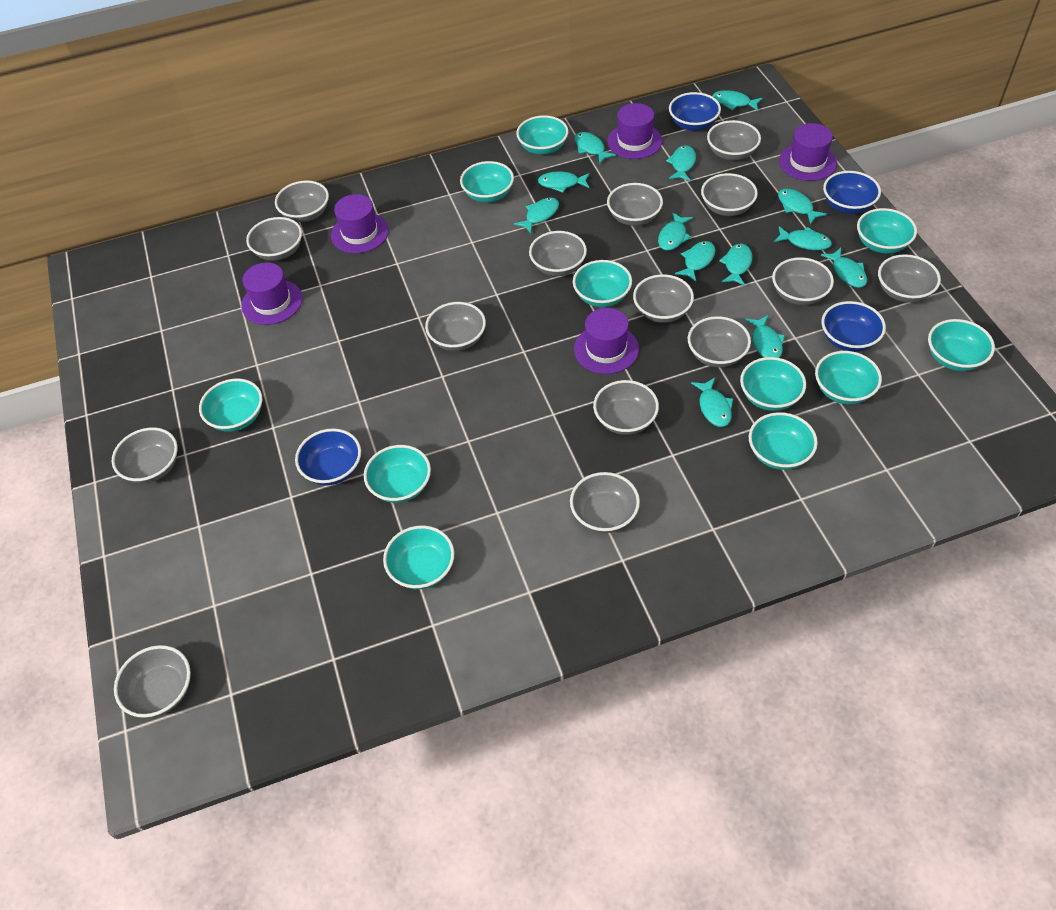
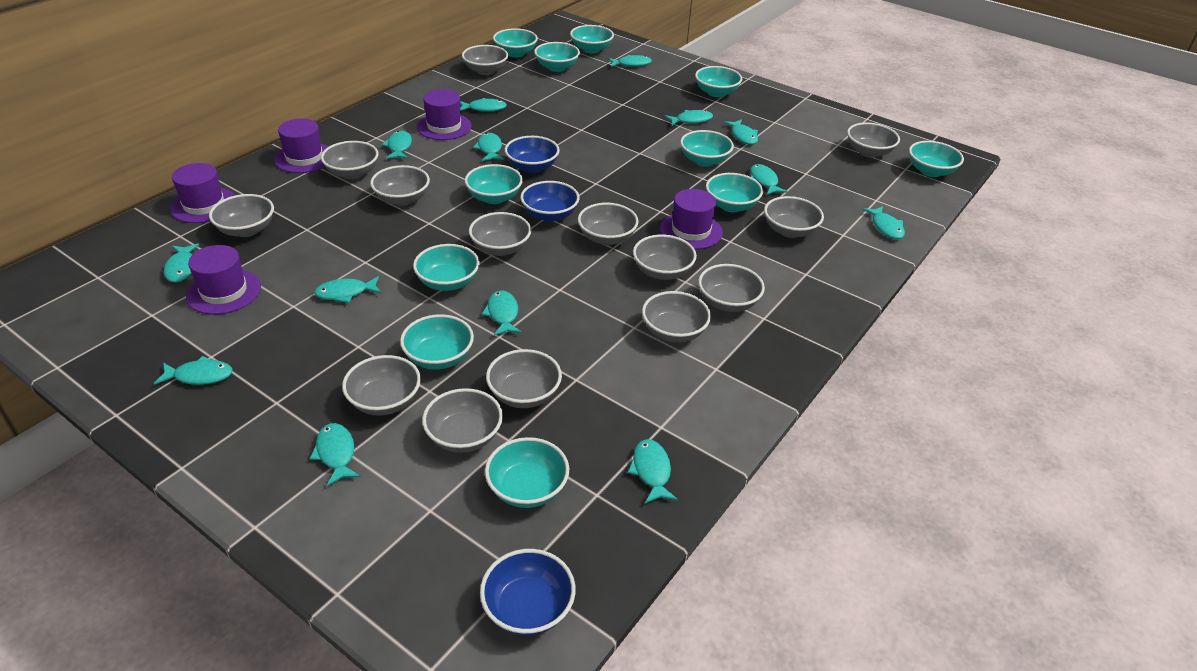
blue bowl: [295,428,361,485] [669,92,721,131] [822,301,886,352] [823,171,881,214] = 4 -> [480,549,576,636] [505,136,560,173] [520,181,580,222] = 3
grey bowl: [112,427,178,483] [114,645,191,718] [246,217,302,261] [275,180,329,222] [425,302,486,351] [529,231,587,276] [570,472,640,533] [593,380,659,435] [607,183,663,226] [633,274,694,323] [688,316,751,368] [701,173,758,216] [707,120,761,160] [772,257,834,305] [878,254,941,303] = 15 -> [209,194,274,237] [321,141,379,179] [342,355,421,416] [370,165,430,206] [422,388,503,453] [462,45,508,75] [469,212,531,256] [486,349,562,408] [578,203,639,245] [633,234,697,280] [642,291,711,343] [698,264,765,312] [764,196,824,238] [847,122,900,158] = 14
turquoise fish: [514,197,559,233] [538,171,590,193] [574,132,616,164] [658,212,693,251] [666,145,696,181] [675,241,715,282] [691,378,733,427] [712,90,763,111] [719,244,752,286] [745,315,785,358] [774,226,832,250] [778,189,827,224] [821,248,867,288] = 13 -> [154,356,233,385] [164,244,199,283] [310,423,361,486] [314,276,381,303] [382,131,412,159] [460,98,507,112] [473,133,504,161] [482,290,521,336] [608,55,652,67] [627,439,678,504] [665,110,713,126] [724,119,758,145] [750,164,787,195] [862,206,905,239] = 14

